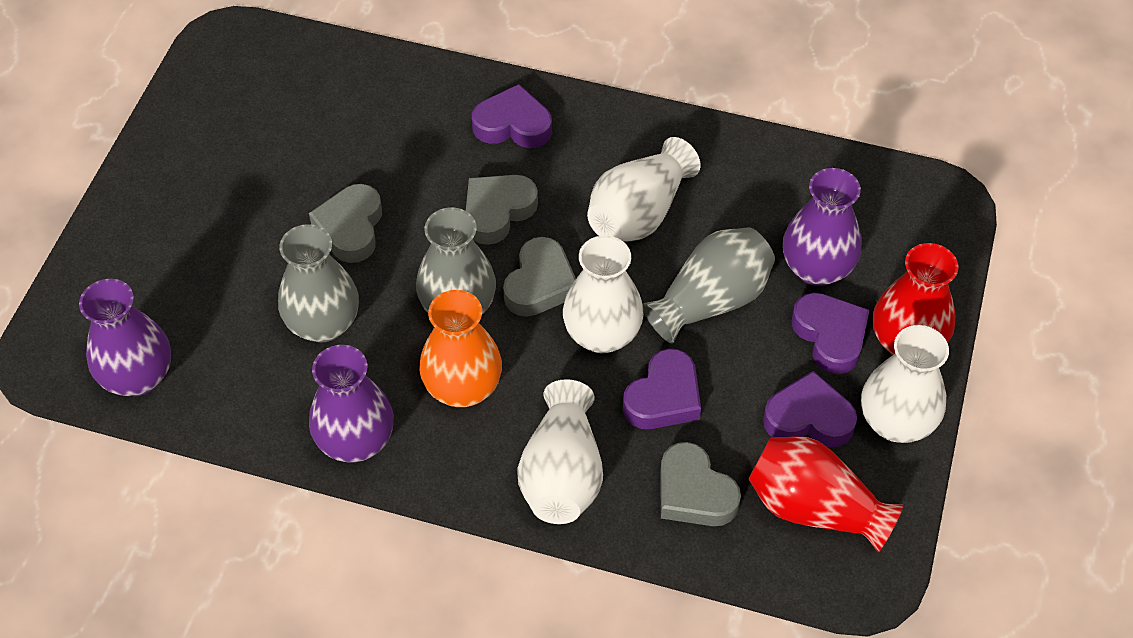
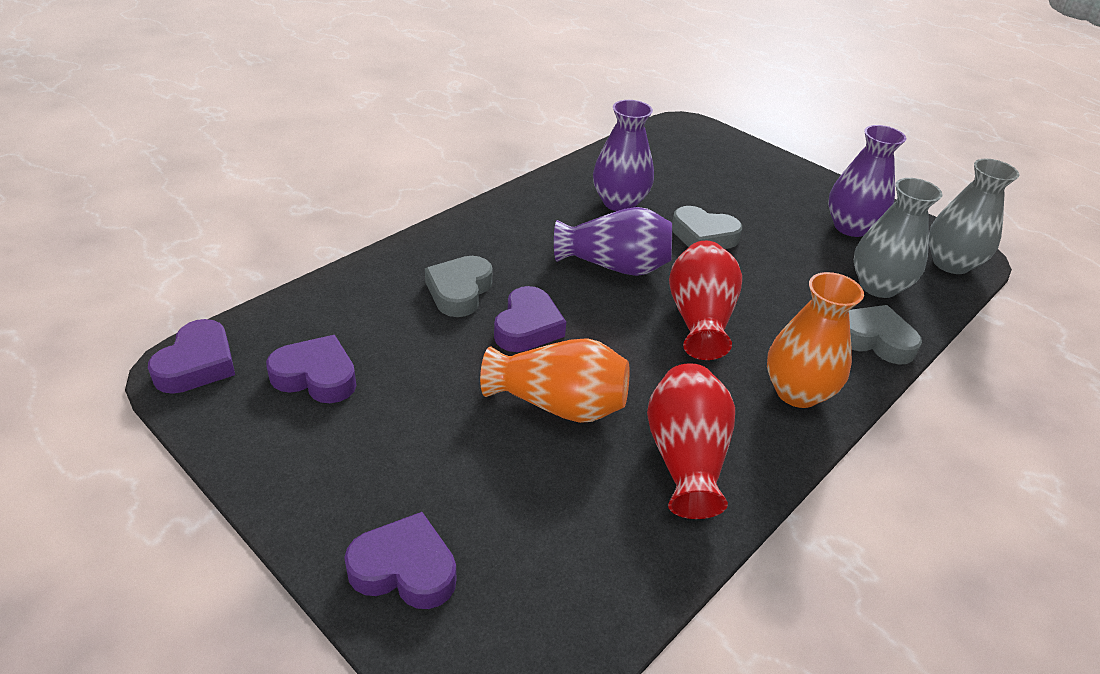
grey heart: [309,184,382,263] [466,175,538,245] [503,237,576,317] [660,442,741,526] = 4 -> [425,256,492,317] [672,206,742,249] [848,305,922,365] = 3
grey vase: [278,224,359,343] [416,207,496,314] [642,227,775,344] = 3 -> [854,178,943,298] [929,159,1019,274] = 2
orange vase: [419,290,502,407] = 1 -> [480,338,629,423] [767,272,864,408] = 2
white vase: [517,379,603,524] [563,235,644,353] [587,137,701,241] [861,325,949,443] = 4 -> none = 0

